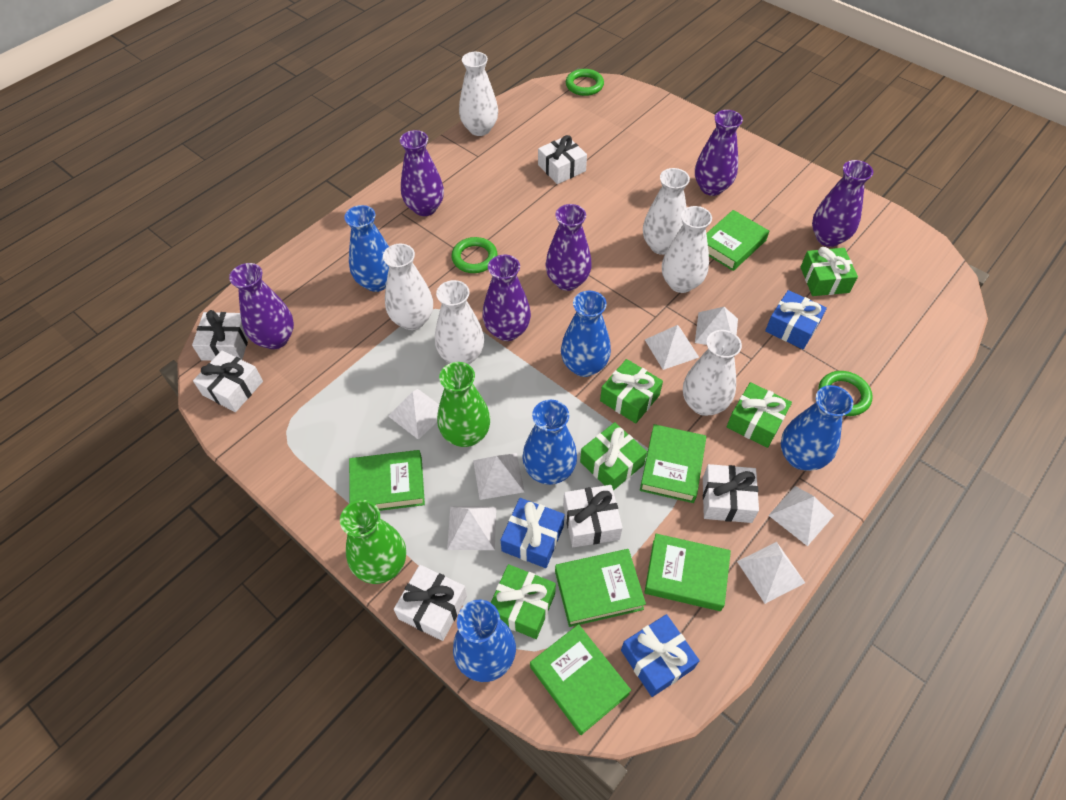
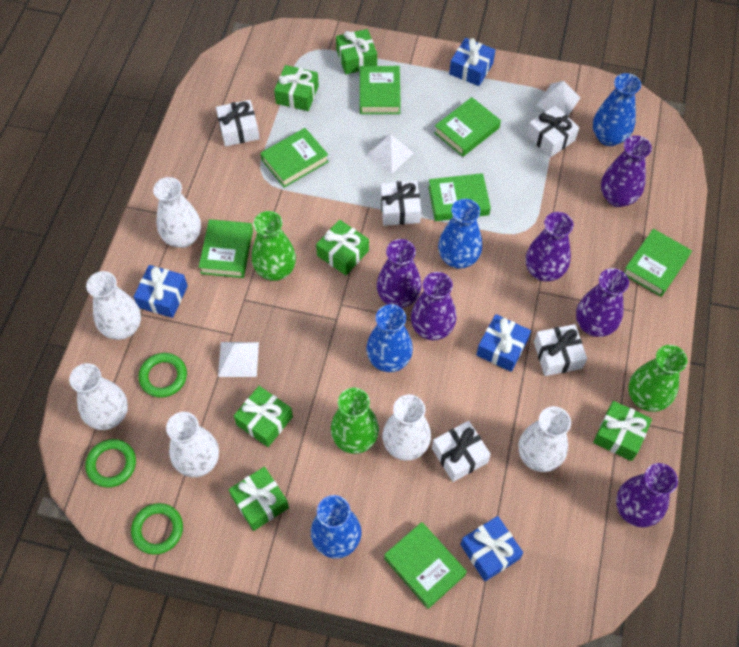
blue gift: [501,498,565,568] [621,614,700,697] [765,290,827,349] = 3 -> [133,265,188,318] [449,38,495,86] [460,516,523,581] [476,314,531,372] = 4
blue vase: [344,205,389,292] [453,600,516,682] [522,400,577,485] [561,291,611,377] [781,385,853,471] = 5 -> [311,495,361,559] [366,304,413,372] [438,199,482,269] [593,73,641,146] = 4
green book: [349,450,425,511] [530,624,631,735] [555,549,646,627] [640,424,706,503] [644,534,731,611] [706,210,769,271] = 6 -> [199,219,253,278] [261,128,329,188] [360,66,401,114] [384,522,467,609] [428,173,491,221] [434,97,501,157] [624,229,692,297] = 7
green gift: [491,564,556,639] [580,422,647,491] [600,359,663,424] [727,382,792,448] [800,247,858,296] = 5 -> [229,467,289,531] [234,386,293,447] [274,65,319,111] [316,220,369,275] [336,29,377,74] [593,401,652,461] = 6
green vase: [340,500,406,584] [437,362,490,447] = 2 -> [252,211,296,281] [331,388,379,454] [628,345,688,412] = 3
white gift: [192,310,249,361] [193,350,263,412] [394,565,467,641] [538,135,587,184] [563,485,623,547] [703,464,759,523] = 6 -> [216,100,260,146] [380,181,421,226] [432,421,491,482] [527,105,579,157] [534,324,587,376] = 5
white pyramid: [388,389,439,440] [447,507,496,550] [473,453,525,500] [645,325,699,370] [695,307,738,345] [737,542,805,604] [768,486,834,546] = 7 -> [218,342,259,377] [366,134,414,174] [536,81,581,116] = 3

